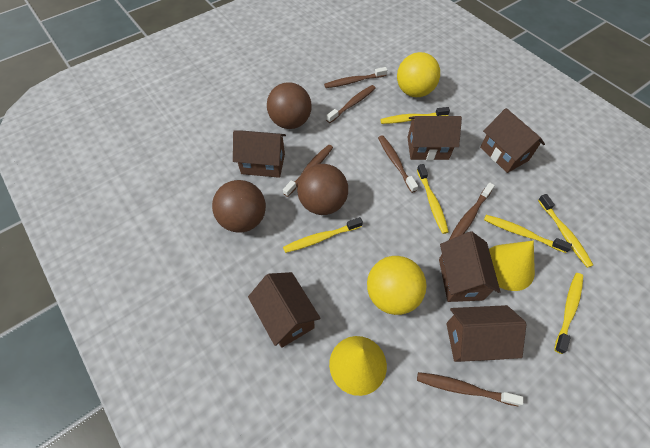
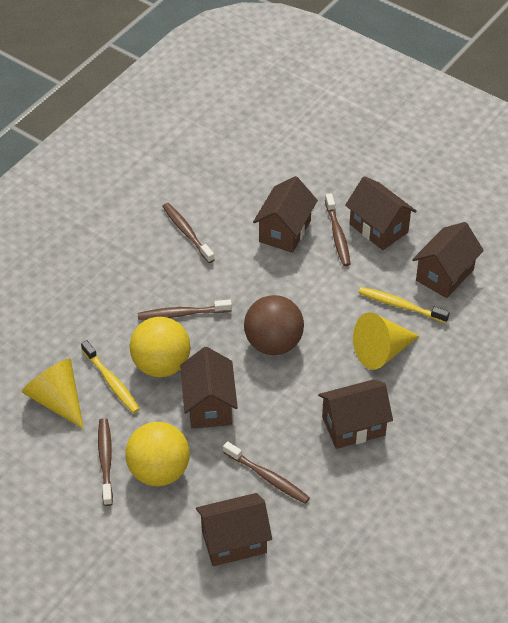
brown ball: [212,180,266,233] [267,82,312,129] [297,164,348,215] = 3 -> [244,295,304,355] = 1
brown toothbrush: [283,145,333,197] [324,67,387,88] [326,85,376,123] [378,135,418,193] [417,372,523,407] [449,182,495,240] = 6 -> [98,418,113,506] [138,299,232,320] [162,203,215,263] [223,441,310,504] [325,193,350,266] = 5
yellow toothbrush: [283,217,363,253] [380,107,450,124] [417,164,449,234] [484,215,572,253] [538,194,593,268] [554,273,583,354] = 6 -> [81,340,140,413] [359,287,450,323] = 2

